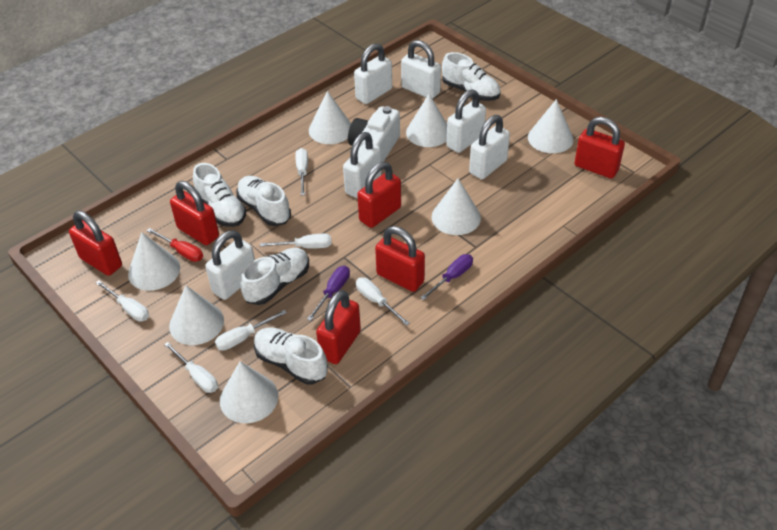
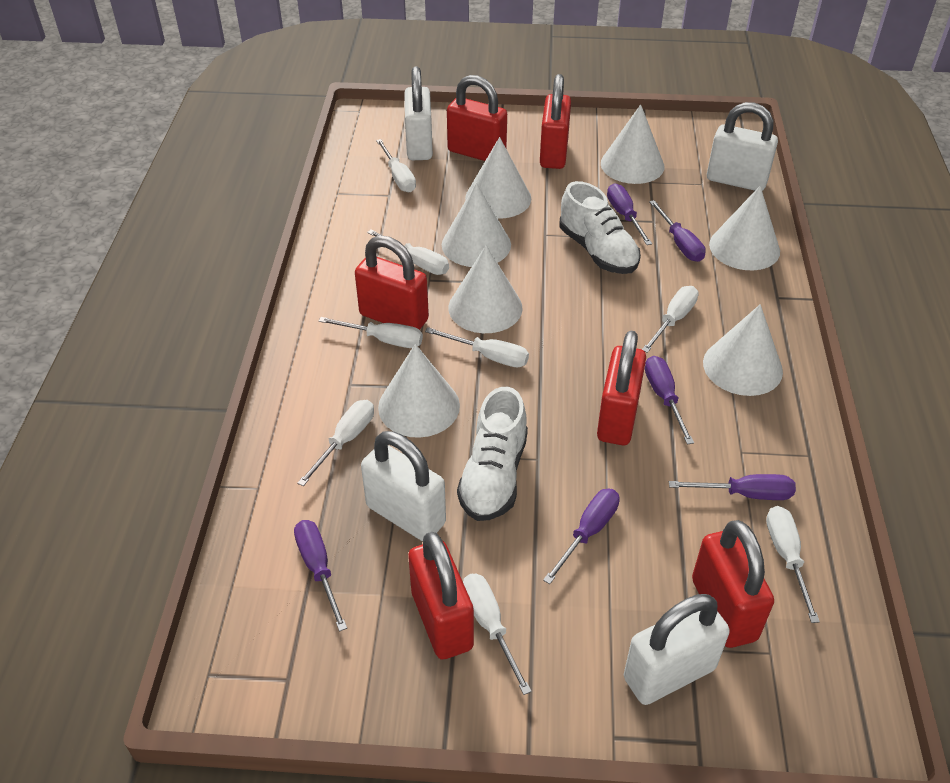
purple screwdriver: [307,266,350,321] [420,254,473,300] = 2 -> [294,520,347,632] [543,489,620,584] [607,183,652,245] [645,356,694,445] [649,200,706,262] [669,474,796,500] = 6
red screwdriver: [147,228,203,262] = 1 -> none = 0
white camera: [348,106,400,162] = 1 -> none = 0
white padlock: [205,230,255,300] [343,132,382,198] [354,43,392,104] [401,40,441,99] [447,89,486,153] [469,115,510,179] = 6 -> [361,431,446,541] [404,67,433,160] [624,594,730,705] [707,102,778,191] = 4
white screwdriver: [96,280,149,321] [164,342,218,393] [215,310,287,350] [260,234,331,249] [295,148,308,195] [356,277,410,326] = 6 -> [297,400,374,486] [318,317,423,348] [367,229,449,275] [376,139,416,192] [425,327,529,367] [463,574,532,695] [642,286,698,353] [766,506,820,623] = 8
white shoe: [193,163,246,227] [236,176,291,226] [240,248,309,305] [254,327,328,385] [442,52,501,101] = 5 -> [457,387,528,521] [559,181,641,274] = 2

